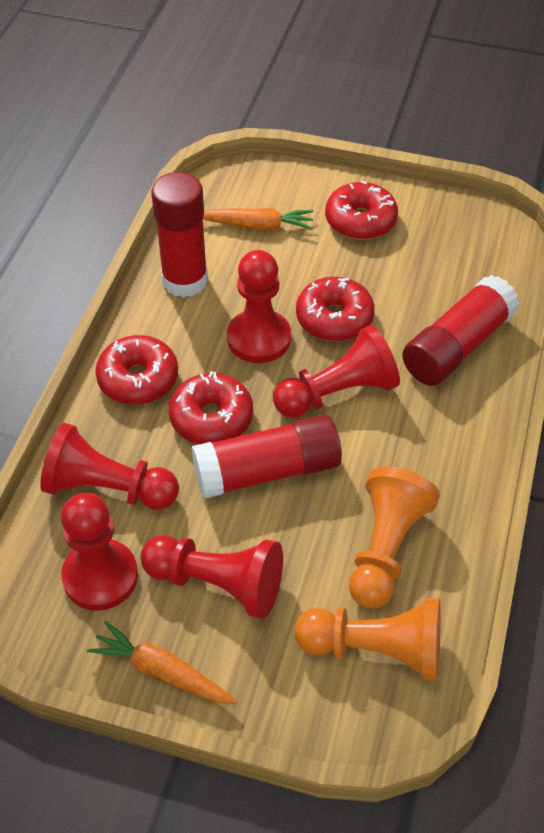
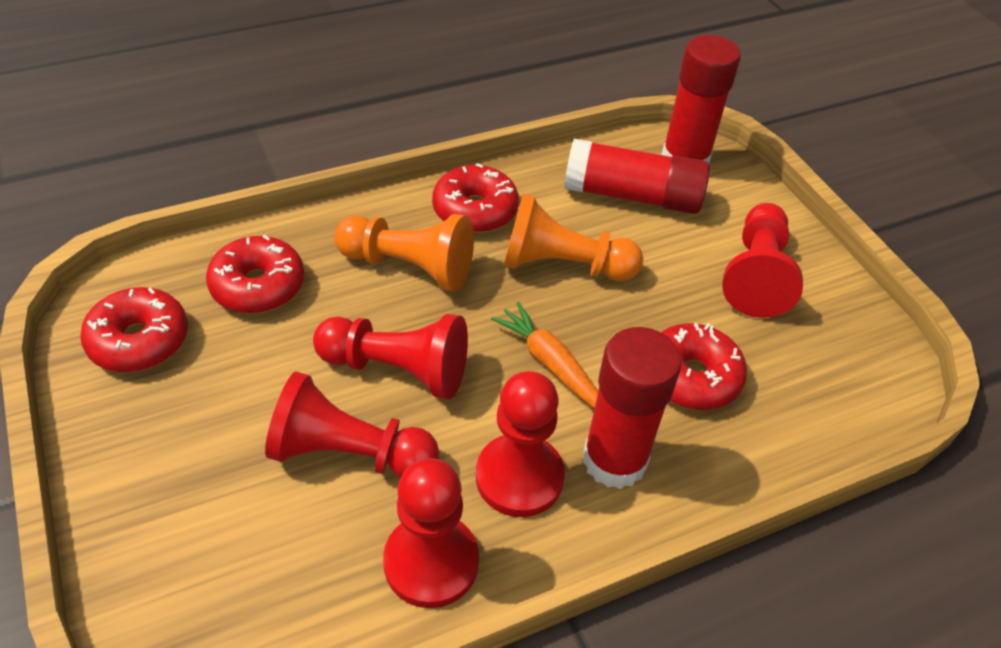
orange carrot: [87,621,238,704] [203,208,314,230] = 2 -> [491,302,598,409] = 1

